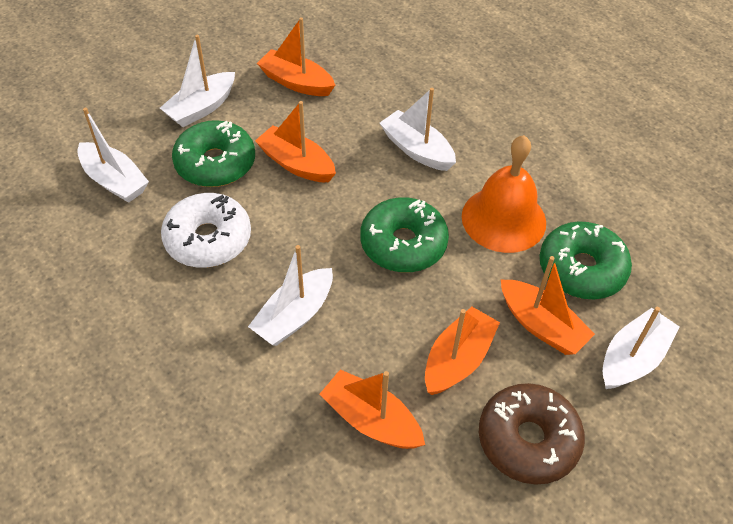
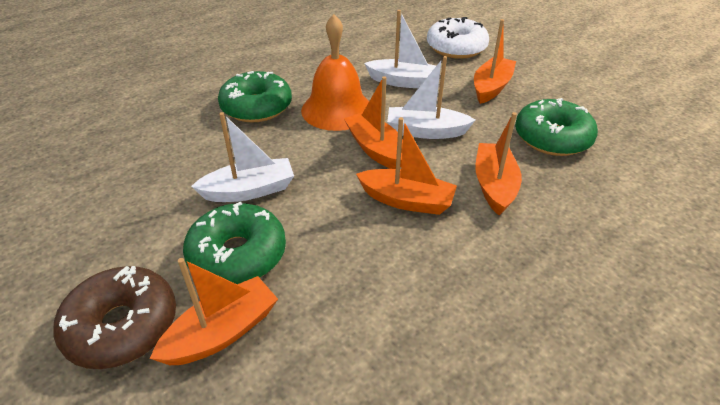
white boat: [77,108,149,203] [160,35,235,127] [248,245,333,346] [380,88,456,171] [603,307,680,389] = 5 -> [191,112,294,202] [364,10,436,88] [387,56,475,139] = 3

